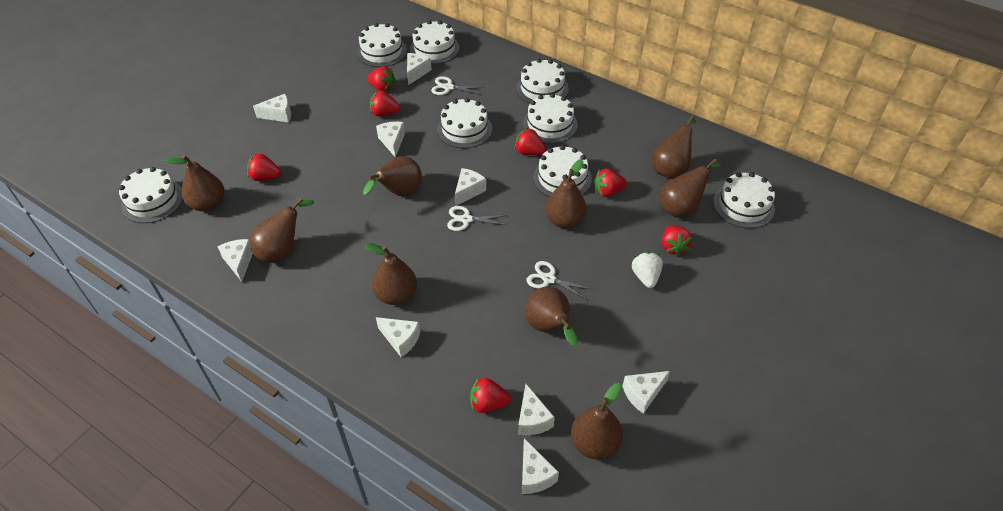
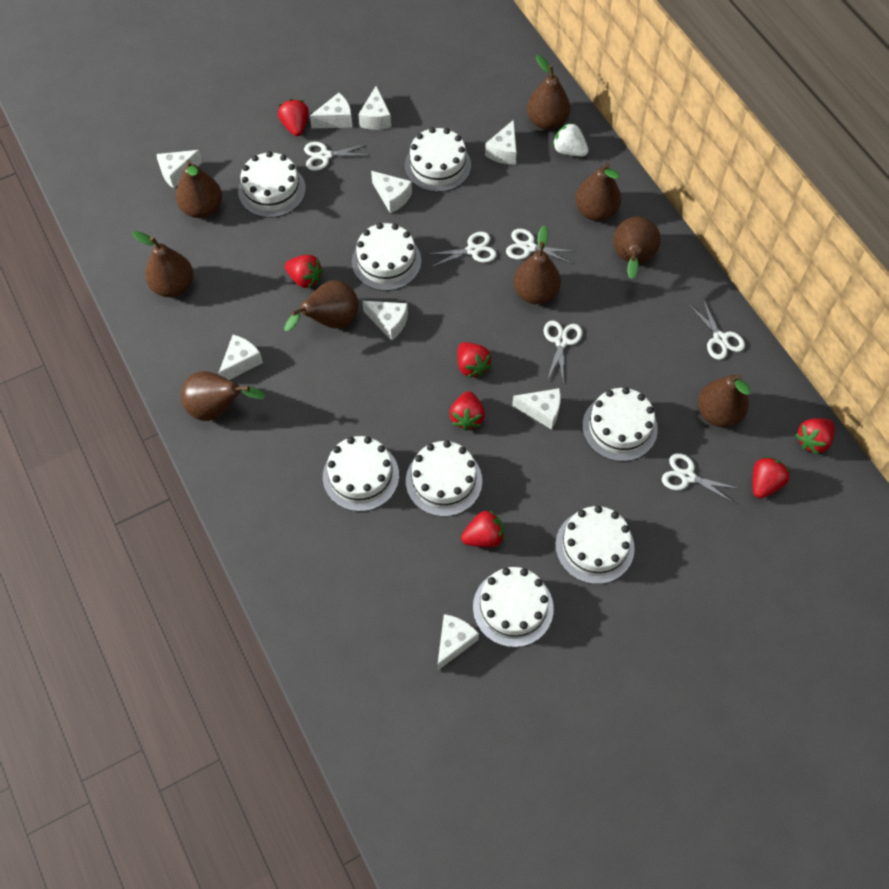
white scissors: [431,76,484,95] [447,206,507,231] [526,261,591,300] = 3 -> [304,142,370,171] [428,232,497,267] [506,229,576,264] [544,321,582,384] [662,453,740,503] [688,299,745,360] = 6

